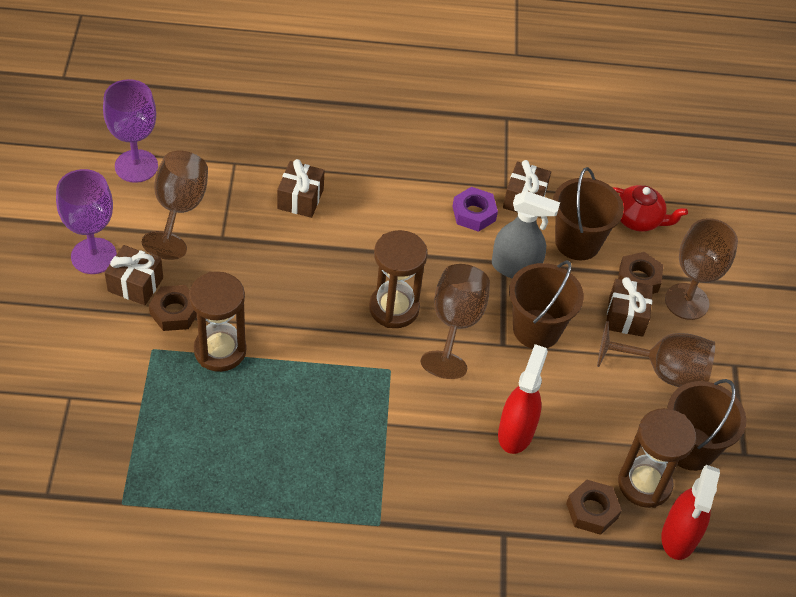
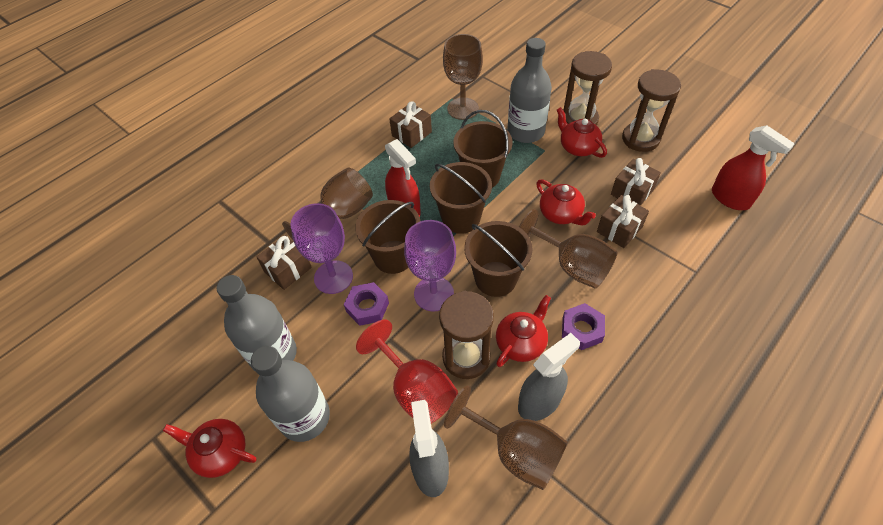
brown bucket: [509,260,584,349] [553,167,624,260] [667,379,747,471] = 3 -> [355,200,420,274] [430,162,492,234] [453,110,512,188] [464,221,533,297] = 4
brown nut: [149,285,197,331] [566,480,622,535] [618,252,664,294] = 3 -> none = 0
grey bottle: none = 0 -> [217,275,297,372] [251,346,330,442] [507,38,552,143] = 3
grey spray bottle: [492,191,560,278] = 1 -> [409,400,449,497] [518,333,580,421] = 2
purple nut: [452,187,498,232] = 1 -> [344,282,389,326] [562,303,605,350] = 2
red goblet: none = 0 -> [356,320,458,424] = 1
red teapot: [612,185,688,232] = 1 -> [163,419,256,478] [496,295,551,367] [536,179,596,225] [557,107,607,158] = 4

